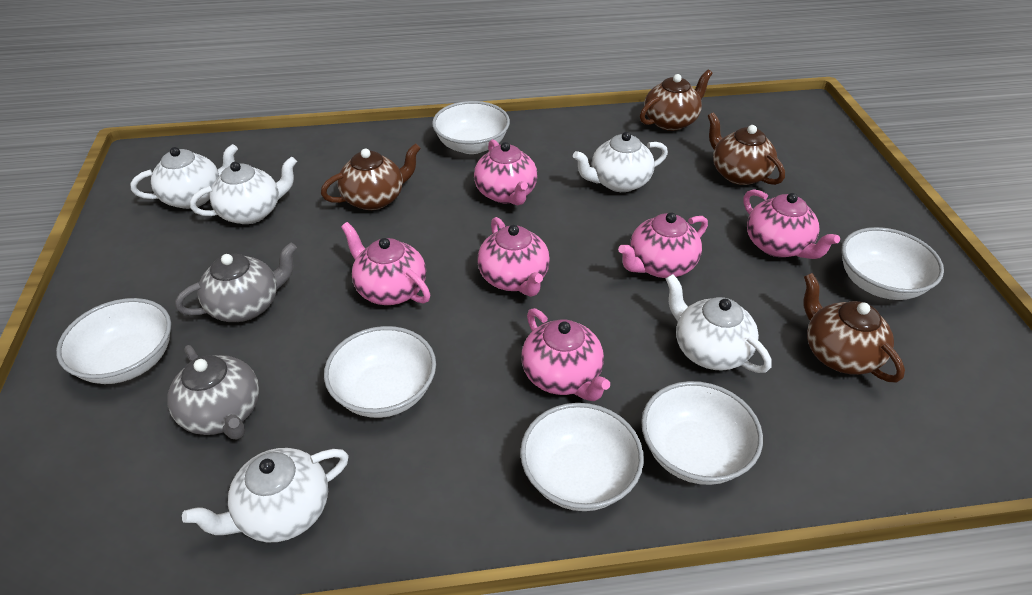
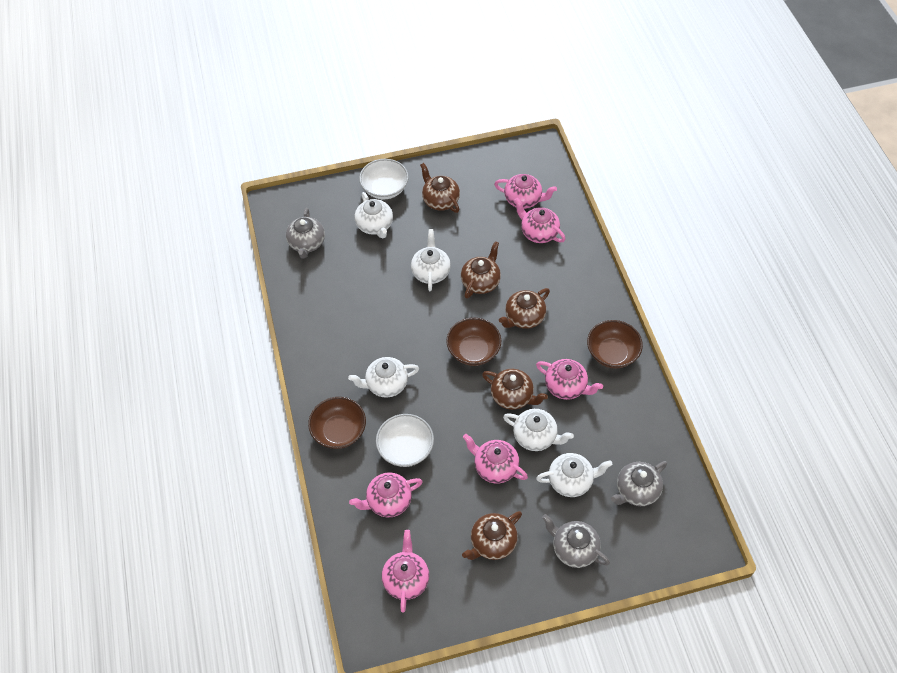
brown bowl: none = 0 -> [308,397,366,449] [446,318,501,366] [587,320,643,368] = 3
brown teapot: [321,143,421,210] [640,69,713,131] [708,112,785,185] [803,273,905,383] = 4 -> [420,163,460,213] [461,241,501,299] [462,511,522,560] [482,369,548,410] [499,288,550,329] = 5
grey teapot: [168,345,259,439] [175,242,297,322] = 2 -> [286,208,325,259] [542,514,610,568] [611,461,667,506] = 3
white bowl: [56,298,171,384] [324,326,436,418] [432,101,510,154] [520,403,644,511] [641,381,763,485] [841,227,944,300] = 6 -> [359,159,409,200] [376,414,434,467] = 2

